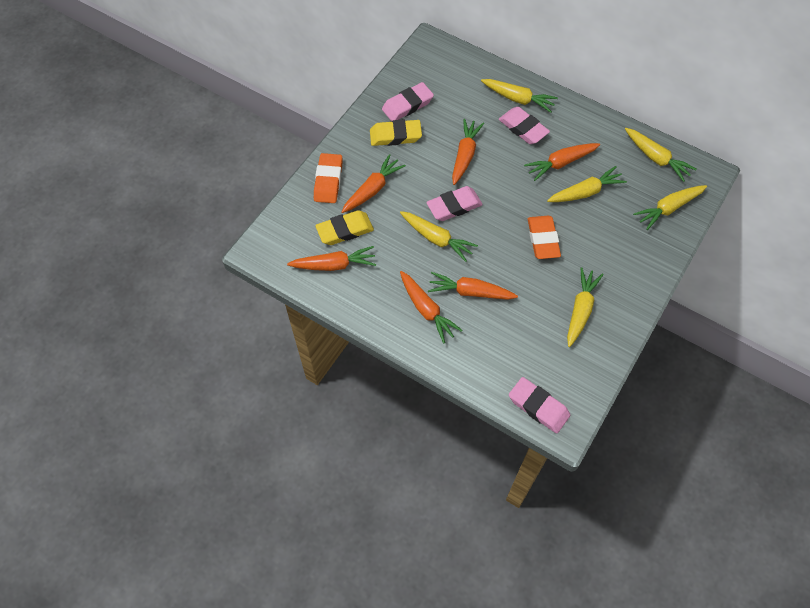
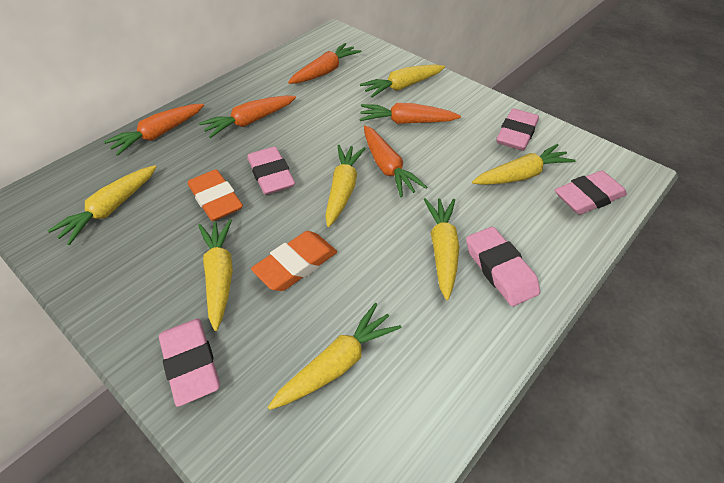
orange carrot: [287,246,376,271] [341,154,406,213] [400,271,463,344] [428,272,518,300] [452,119,484,185] [524,143,600,181] = 6 -> [104,104,204,156] [199,95,296,138] [288,43,361,84] [360,103,461,124] [364,125,427,197] = 5
pink eraser: [382,82,434,121] [426,186,483,221] [499,107,550,144] [509,377,570,433] = 4 -> [159,319,220,407] [247,147,295,195] [466,227,540,306] [496,108,539,151] [555,170,627,215] = 5
yellow carrot: [400,211,478,262] [481,79,558,113] [547,166,627,202] [567,267,604,347] [625,128,697,182] [633,185,707,230] = 6 -> [48,165,156,245] [198,219,233,331] [268,303,401,410] [325,145,366,227] [360,64,445,98] [424,198,459,300] [472,144,576,185] = 7
yellow eraser: [315,210,374,245] [370,120,422,146] = 2 -> none = 0

